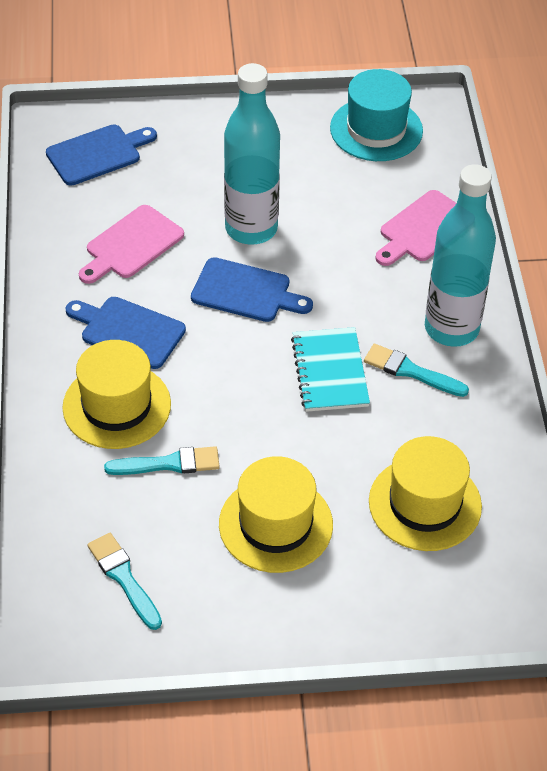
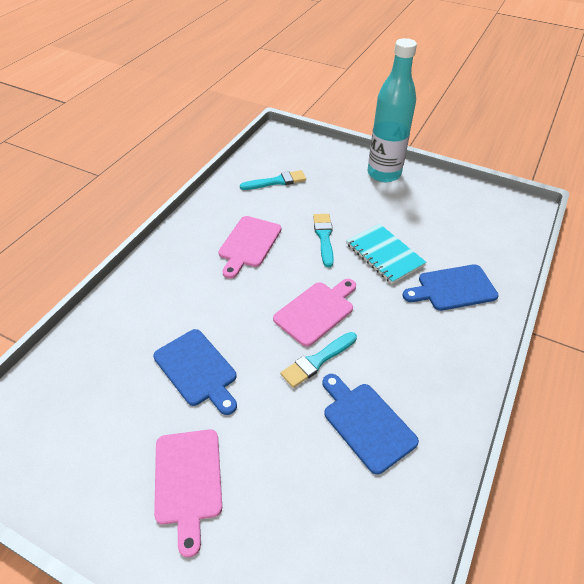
pink cutting board: [79,205,184,284] [375,190,456,266] = 2 -> [154,429,222,557] [218,216,281,279] [273,279,356,347] = 3
turquoise bottle: [224,63,280,245] [425,164,496,347] = 2 -> [367,38,417,182] = 1
turquoise hat: [330,69,423,161] = 1 -> none = 0
yellow hat: [62,340,171,449] [219,456,333,573] [369,436,482,551] = 3 -> none = 0

